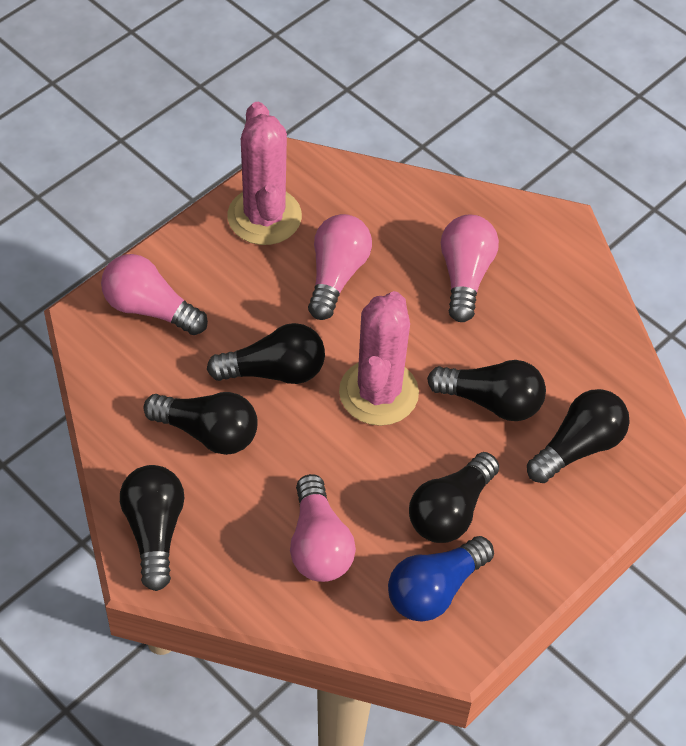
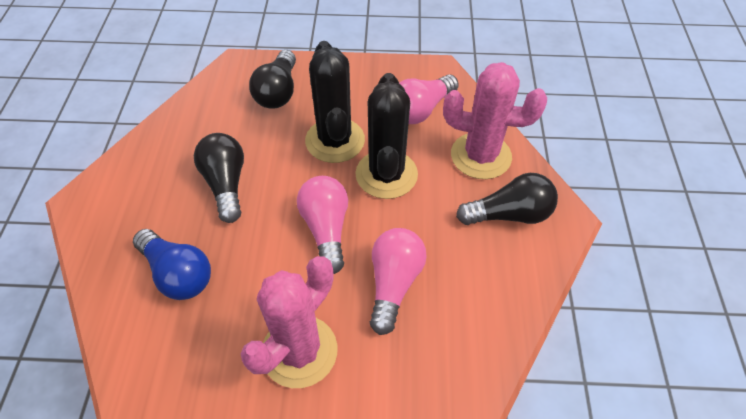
black cactus: none = 0 -> [305,41,365,163] [355,73,418,199] = 2
black light bulb: [120,465,185,591] [143,392,258,455] [207,323,325,384] [409,452,499,543] [427,360,546,421] [527,389,630,483] = 6 -> [194,133,244,223] [249,50,296,109] [456,173,558,225] = 3
pink light bulb: [101,254,208,335] [290,474,356,582] [308,214,372,320] [441,215,499,322] = 4 -> [297,176,348,274] [370,228,427,335] [399,75,459,124] = 3

